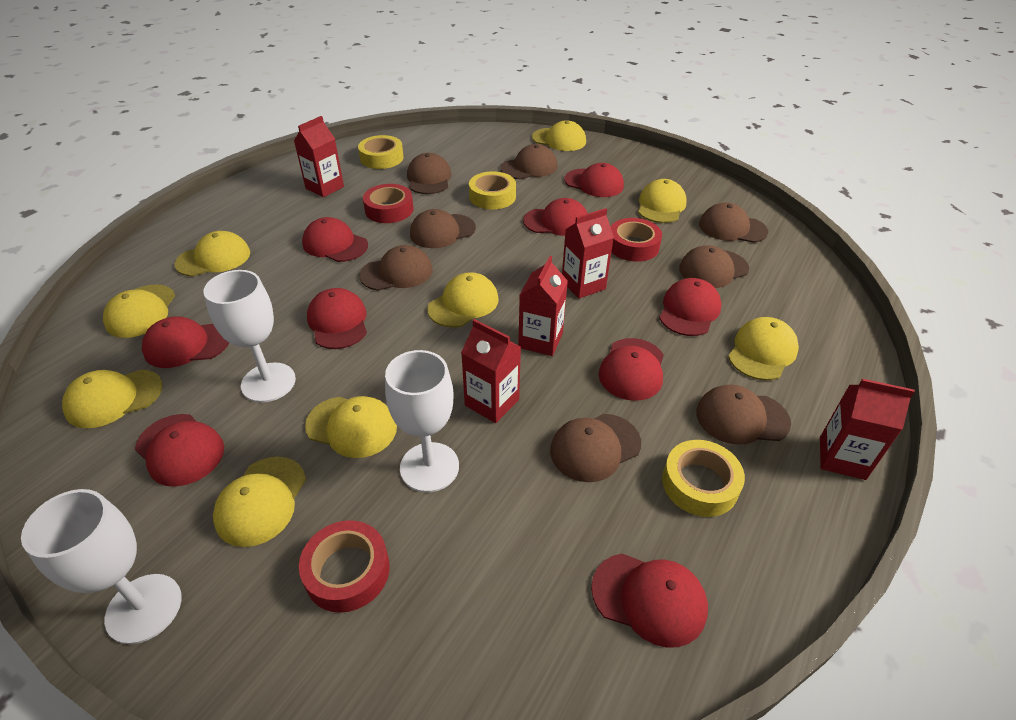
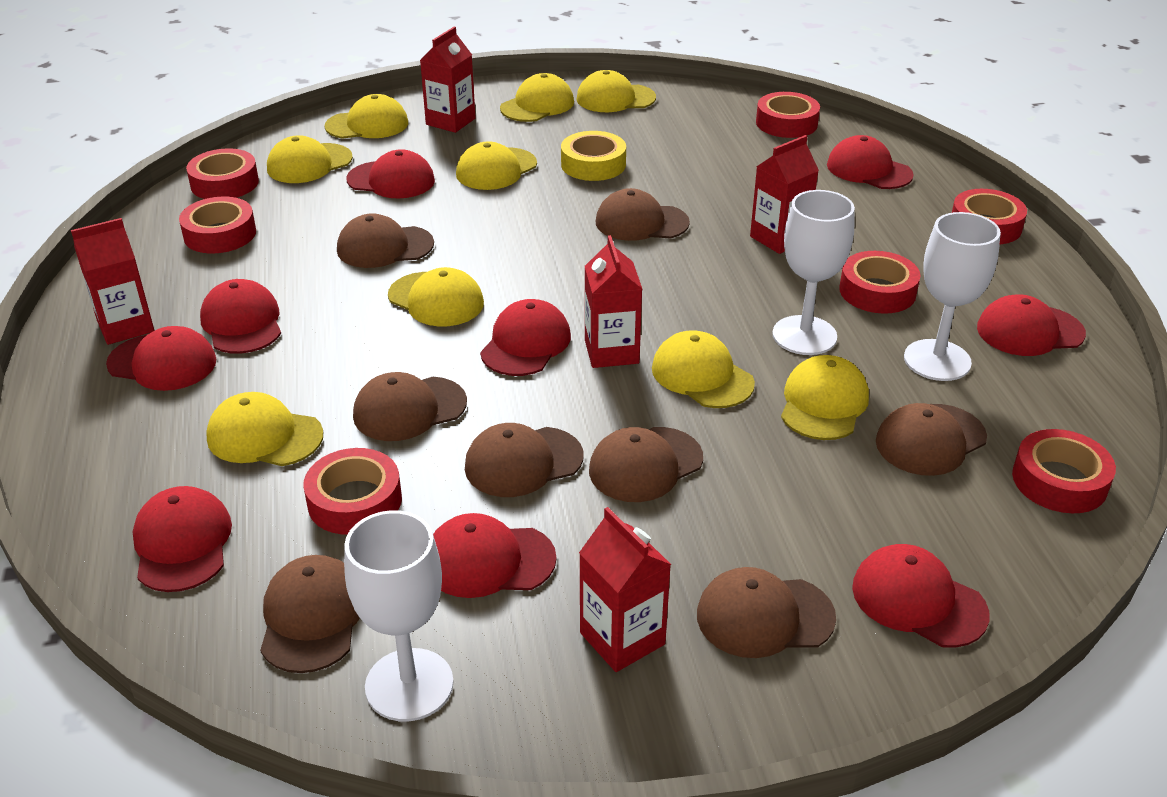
red tape: [299,520,390,613] [363,184,413,223] [611,218,662,262] = 3 -> [179,197,256,253] [186,148,259,199] [303,448,402,535] [756,92,820,138] [839,251,920,314] [952,189,1027,244] [1012,429,1116,513] = 7
yellow tape: [358,135,404,169] [469,172,516,209] [662,440,745,517] = 3 -> [561,131,626,181] = 1

